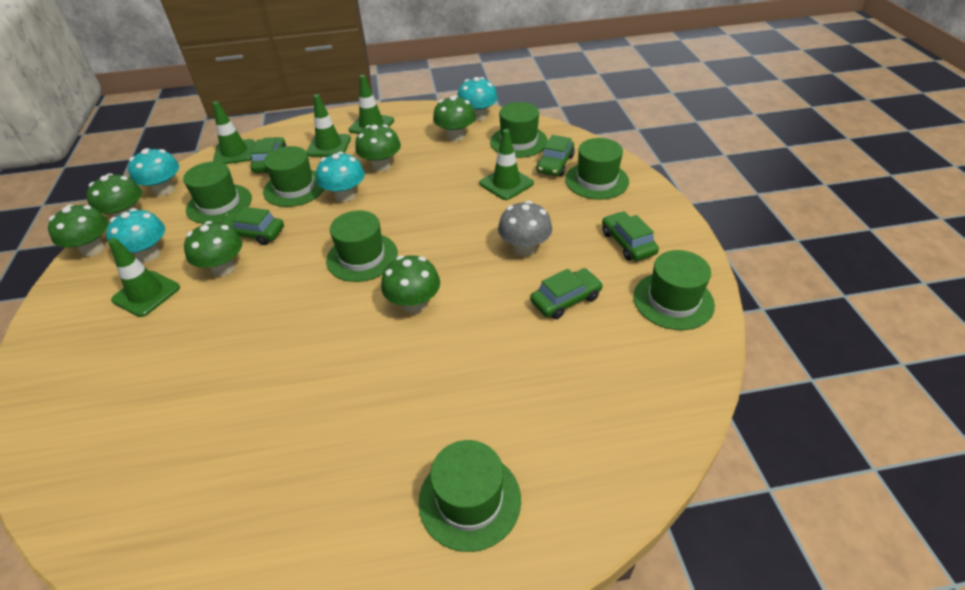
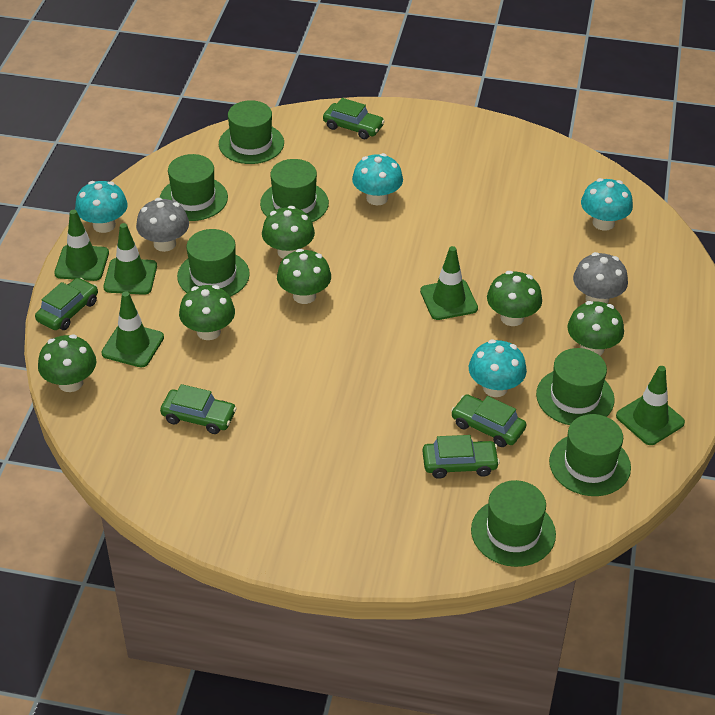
grey mushroom: [498,201,552,256] = 1 -> [136,198,189,252] [573,252,628,304] = 2

